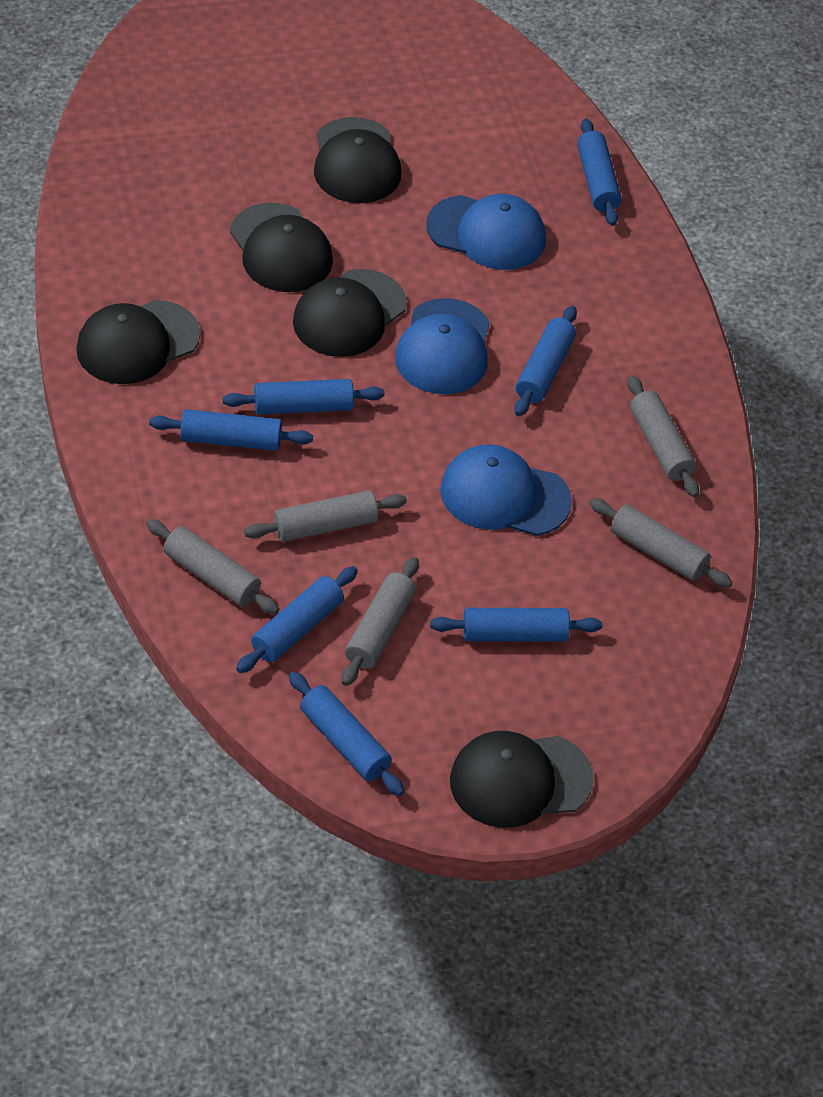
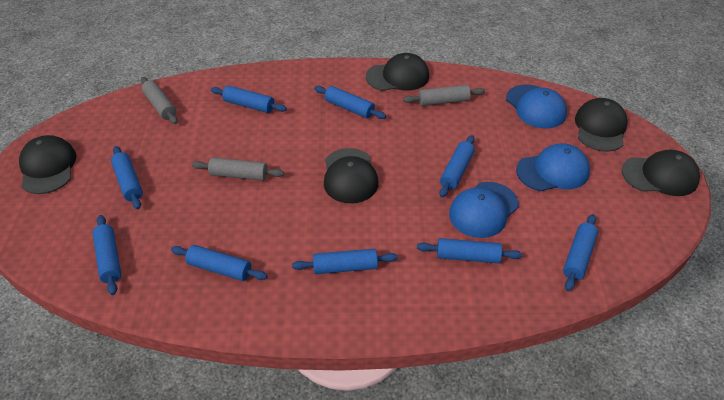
blue rolling pin: [149,409,313,451] [223,379,385,415] [236,566,358,673] [288,671,404,796] [430,608,602,642] [515,306,577,416] [577,118,622,226] = 7 -> [92,215,121,295] [111,146,143,209] [171,245,267,281] [211,86,287,113] [292,249,398,274] [314,86,386,119] [417,238,522,263] [439,135,475,197] [563,214,598,291] = 9
grey rolling pin: [146,519,279,614] [244,490,407,542] [342,557,419,686] [589,498,732,588] [628,376,699,497] = 5 -> [141,77,178,124] [192,157,284,181] [403,85,485,106] = 3

